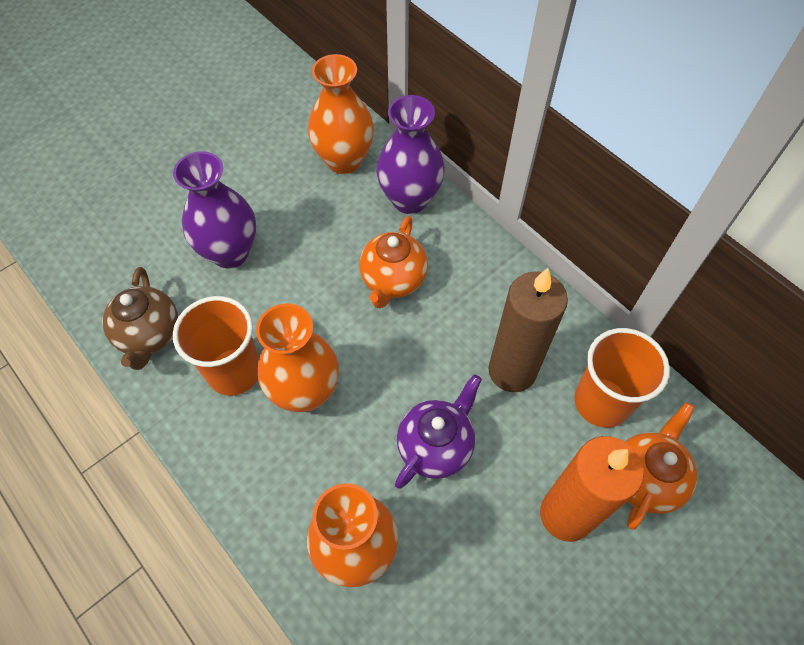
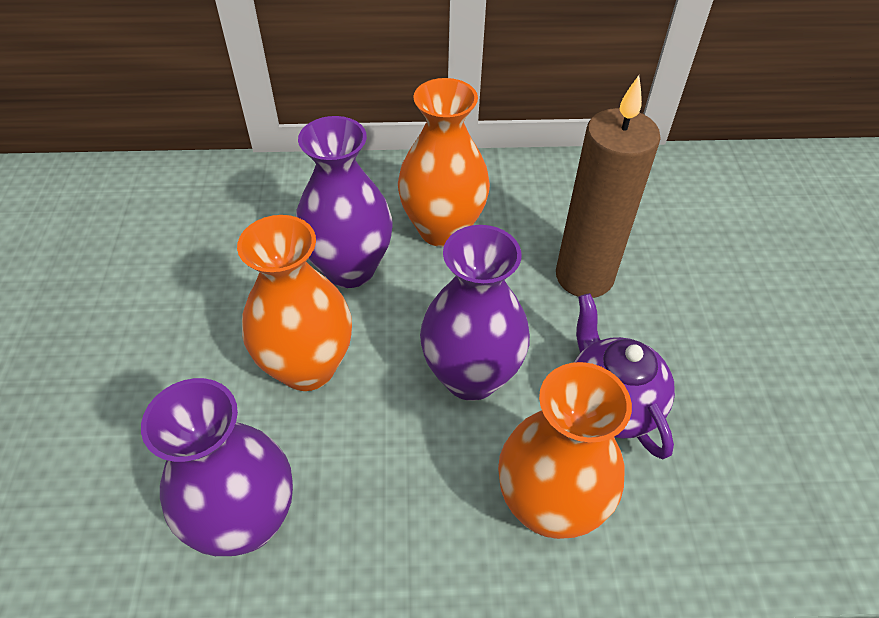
brown teapot: [102,267,178,370] = 1 -> none = 0
orange candle: [540,436,644,542] = 1 -> none = 0
orange cup: [173,296,259,396] [574,328,670,428] = 2 -> none = 0
orange teapot: [359,216,428,308] [625,402,697,530] = 2 -> none = 0
purple vase: [173,151,256,269] [376,95,445,214] = 2 -> [141,378,293,556] [296,116,393,288] [420,225,530,401] = 3

